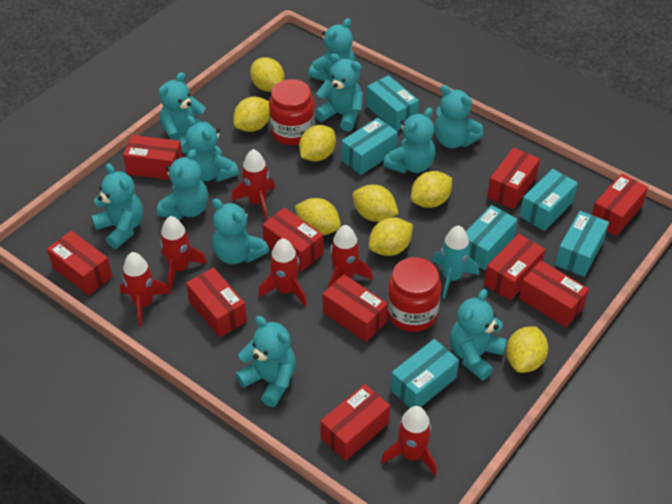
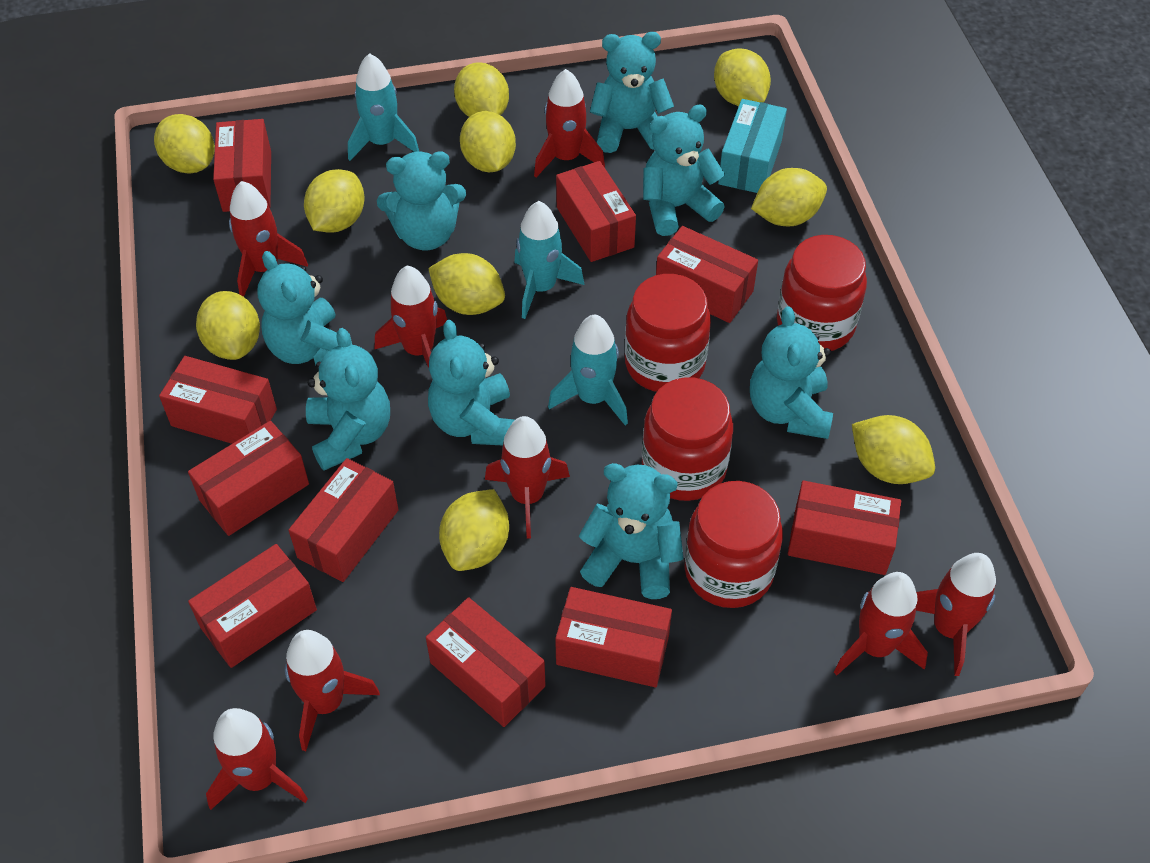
red jar: [269,79,315,145] [387,257,441,332] = 2 -> [625,274,711,392] [642,377,733,501] [685,481,783,608] [777,235,867,351] = 4
red rocket: [120,252,171,327] [160,216,207,290] [232,149,275,220] [258,238,307,306] [328,225,373,288] [381,406,437,476] = 6 -> [206,708,308,810] [229,181,308,297] [285,630,380,751] [375,265,447,368] [485,416,570,539] [534,69,605,177] [834,572,928,676] [916,553,996,676] = 8
turquoise box: [341,118,398,175] [366,75,419,131] [390,339,459,408] [466,205,518,270] [519,169,578,231] [555,211,609,277] = 6 -> [718,99,787,193] = 1
turquoise rocket: [432,226,479,299] = 1 -> [348,53,419,161] [514,201,584,319] [548,314,628,425] = 3
turquoise teddy bear: [92,163,143,249] [157,149,208,220] [159,72,212,153] [186,116,239,182] [212,198,269,264] [235,316,296,407] [308,18,355,81] [315,54,363,131] [383,108,435,173] [434,85,483,148] [450,289,507,381] = 11 -> [257,251,352,366] [306,328,390,471] [377,151,466,250] [428,320,515,446] [579,463,683,599] [590,32,674,153] [643,104,725,236] [750,306,833,439] = 8
yellow lemon: [233,97,270,132] [250,57,284,92] [295,198,341,235] [299,125,336,161] [352,185,399,222] [369,218,413,256] [411,171,452,208] [506,326,548,373] = 8 -> [154,114,215,174] [196,291,260,360] [304,169,365,233] [428,253,505,315] [439,489,509,571] [454,62,509,117] [460,111,516,172] [714,48,771,106] [751,168,827,226] [852,415,935,484] = 10

